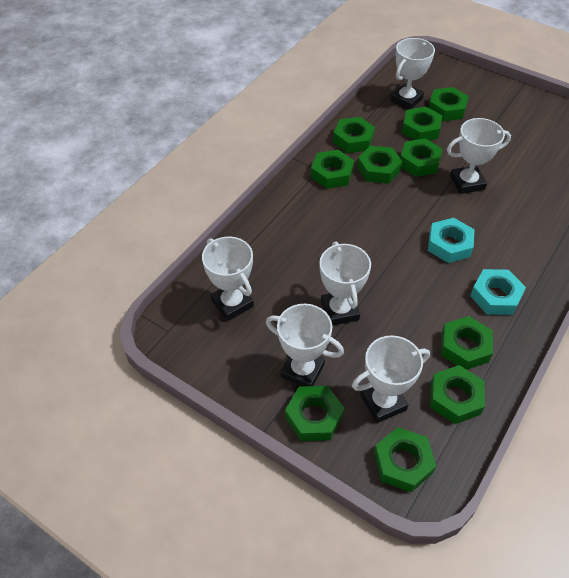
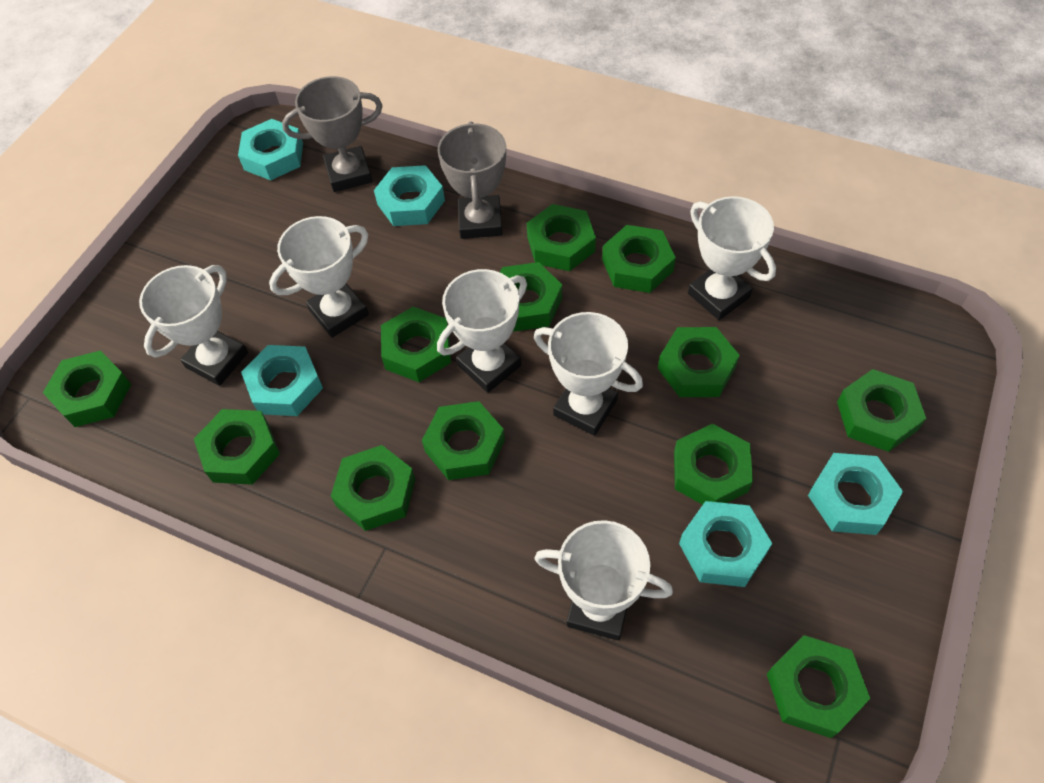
green nut: [285,386,345,441] [311,150,354,189] [333,117,375,153] [357,146,403,184] [374,427,436,492] [400,138,443,177] [402,106,443,141] [429,87,469,121] [430,365,485,424] [441,316,493,370] = 10 -> [43,351,131,427] [194,409,280,485] [331,445,416,531] [381,307,451,382] [422,401,505,480] [500,262,562,332] [527,204,596,271] [602,225,676,293] [658,327,740,397] [674,424,753,505] [767,635,870,738] [837,369,926,452] = 12
grey trophy: none = 0 -> [282,76,382,192] [437,121,506,239] = 2
turquoise nut: [428,218,475,263] [470,269,526,315] = 2 -> [238,119,303,180] [241,345,323,416] [374,165,445,226] [679,501,772,587] [808,453,903,535] = 5

